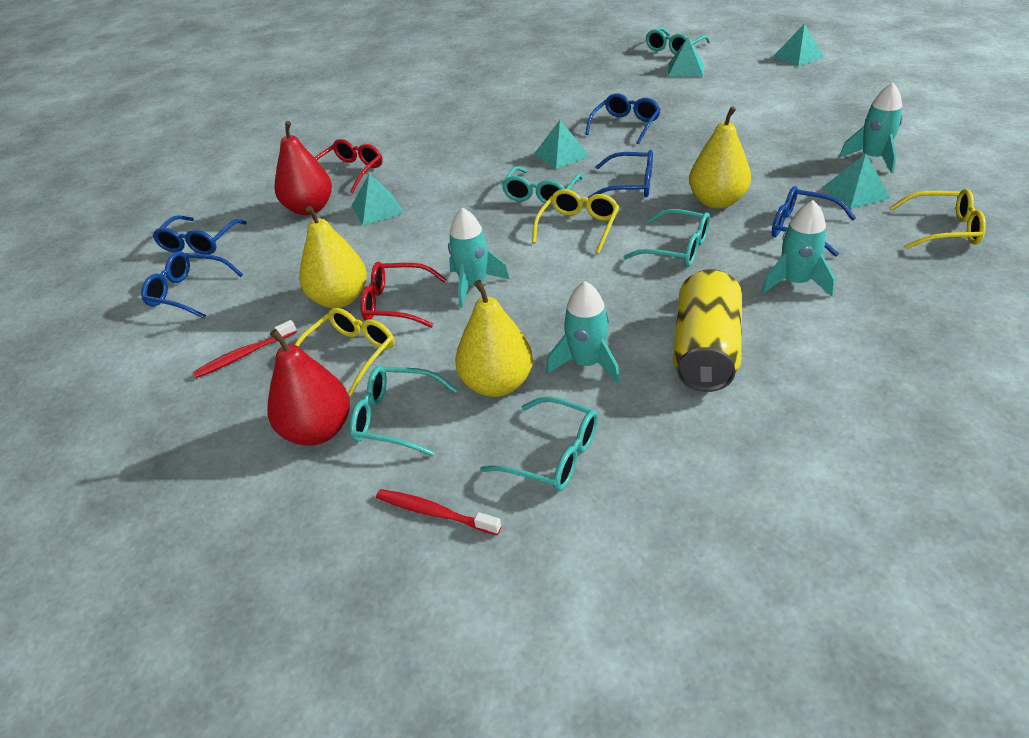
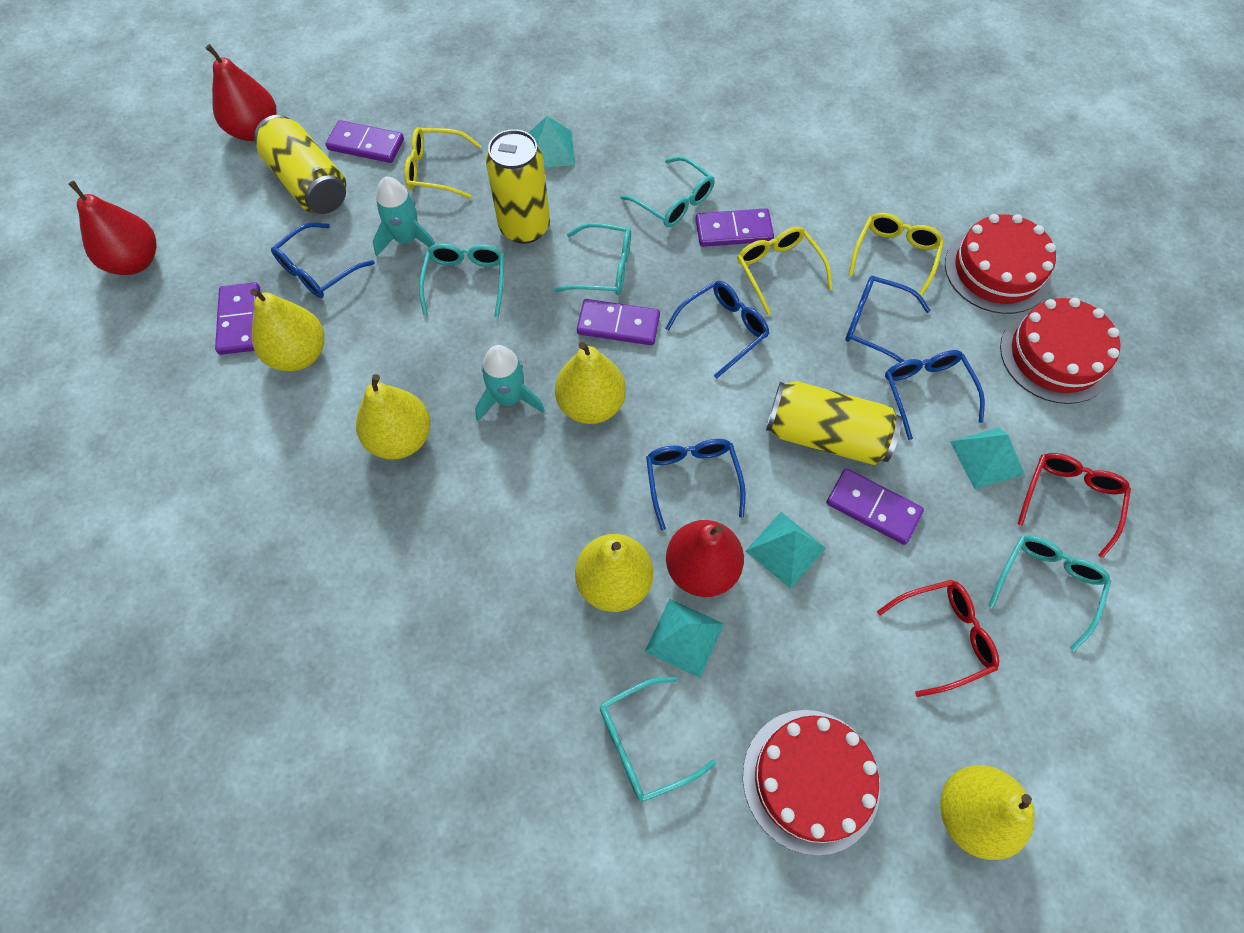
purple domino: none = 0 -> [215,282,260,355] [326,120,404,163] [577,299,660,345] [696,208,774,247] [827,468,924,545] = 5
red cake: none = 0 -> [743,710,880,855] [945,214,1056,314] [1000,298,1120,404] = 3
red pear: [267,329,350,446] [275,121,332,215] = 2 -> [68,181,157,275] [205,44,277,141] [666,520,744,597] = 3
red toothbrush: [193,320,297,378] [376,489,501,535] = 2 -> none = 0
turquoise pyramid: [352,173,404,225] [534,120,589,169] [668,37,703,77] [774,23,824,66] [822,154,891,209] = 5 -> [529,116,575,168] [645,599,724,678] [746,512,826,589] [950,428,1025,489] = 4
turquoise rocket: [448,207,510,308] [546,281,620,384] [761,200,835,296] [839,83,903,173] = 4 -> [373,176,435,256] [475,345,545,421] = 2
yellow can: [673,269,742,392] = 1 -> [254,115,346,214] [486,129,550,244] [766,381,902,465] = 3
yellow pear: [299,206,367,308] [455,280,533,397] [689,106,751,209] = 3 -> [250,288,325,371] [356,374,431,460] [555,342,626,424] [575,534,653,612] [940,765,1035,860] = 5

